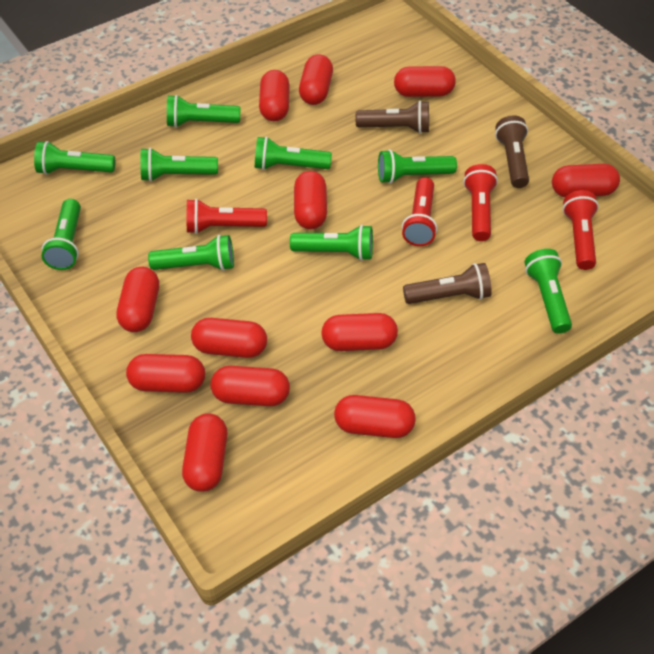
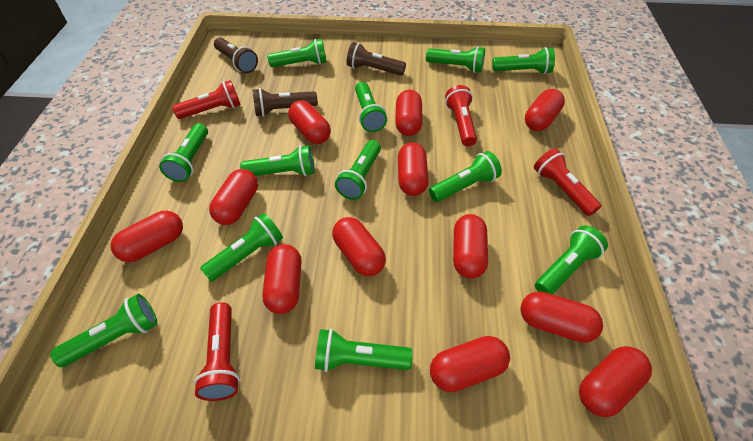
green flashlight: [34,141,115,175] [41,199,81,270] [140,148,218,182] [148,235,234,271] [167,95,241,128] [255,136,332,170] [290,225,373,261] [378,149,457,184] [524,249,572,334] = 9 -> [50,294,157,367] [159,123,208,182] [200,213,283,281] [240,145,315,176] [267,39,327,67] [315,329,413,372] [335,140,381,200] [355,82,387,132] [426,46,485,73] [429,151,502,202] [492,47,555,74] [535,225,608,294] = 12

